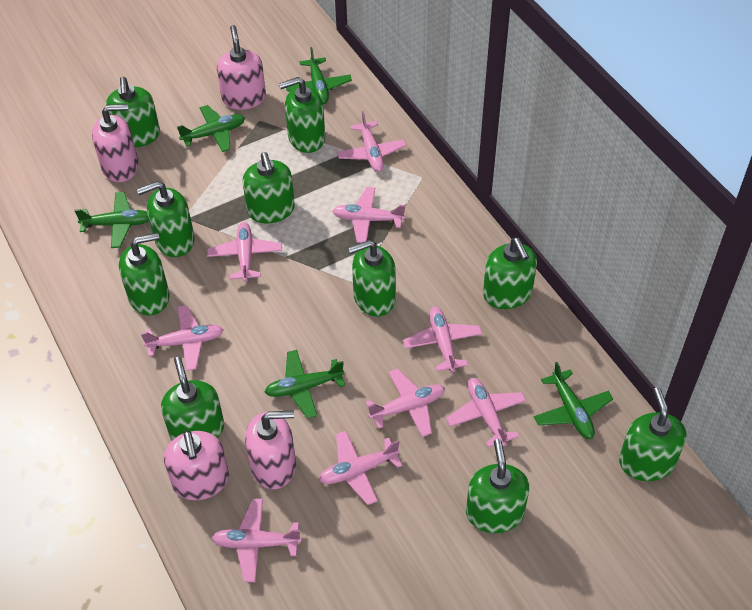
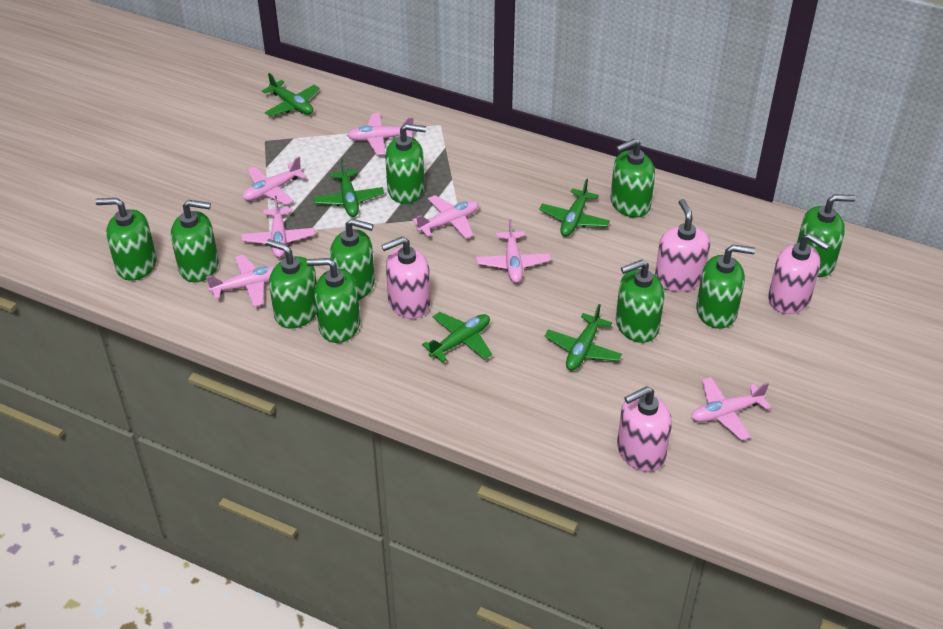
pink plane: [141,305,223,371] [207,222,282,282] [212,499,302,582] [319,431,402,505] [332,187,406,243] [337,111,407,172] [366,368,445,437] [403,307,482,372] [446,378,526,447] = 9 -> [206,255,275,307] [242,196,315,258] [243,157,307,205] [347,113,414,155] [412,195,478,239] [476,219,551,283] [691,377,771,441] = 7

